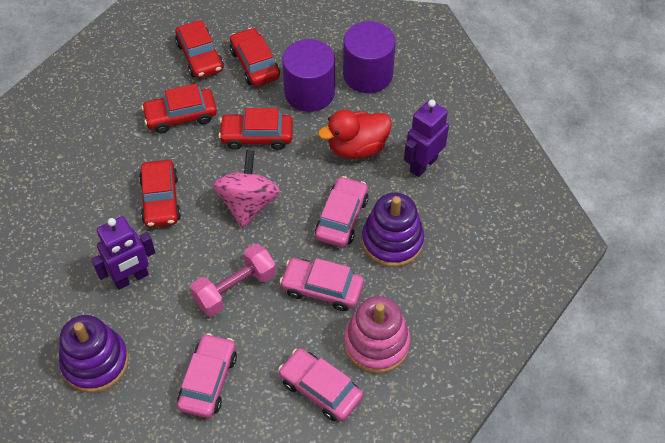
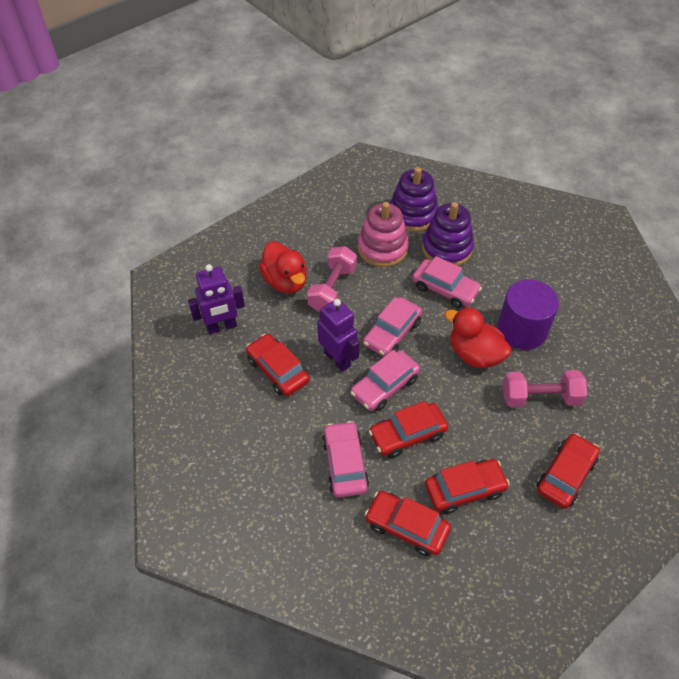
pink dumbbell: [190,244,276,316] = 1 -> [307,246,357,313] [503,370,587,408] = 2
pink spinning top: [213,150,280,228] = 1 -> none = 0
purple cylinder: [282,39,335,112] [343,21,396,93] = 2 -> [497,279,559,350] = 1
red duck: [318,110,392,159] = 1 -> [259,241,307,293] [445,307,511,368] = 2

